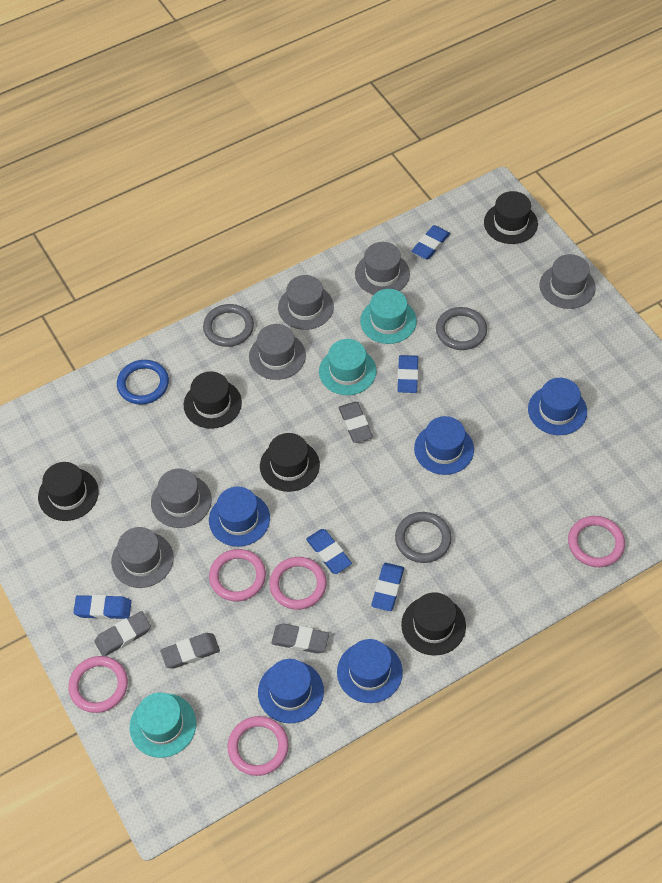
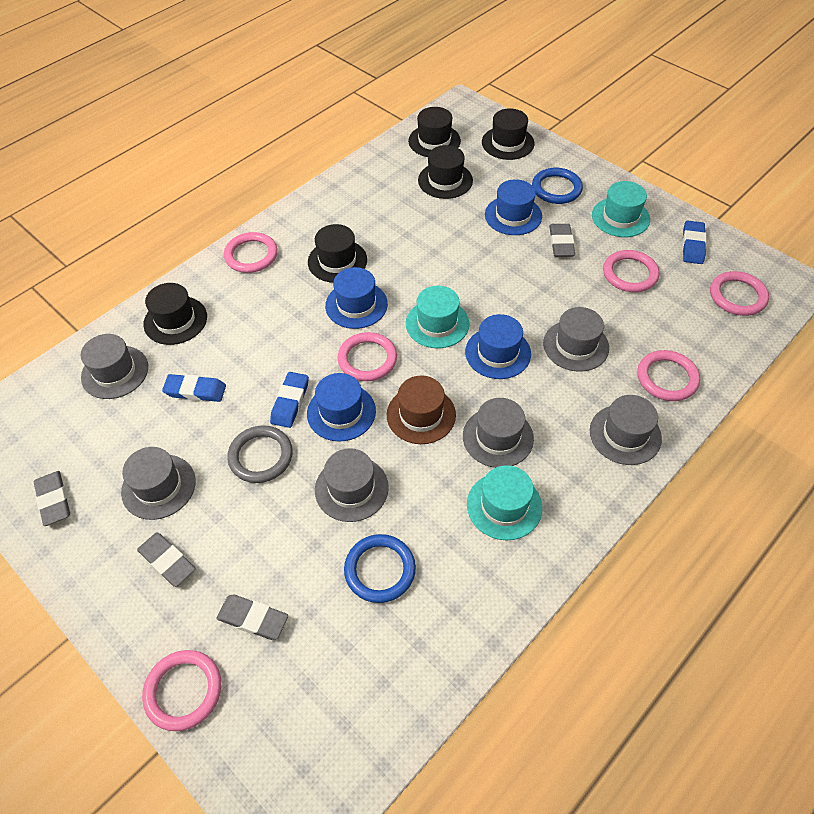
blue eraser: [73,595,131,619] [306,529,352,574] [371,563,404,611] [398,355,418,393] [411,225,450,260] = 5 -> [162,374,226,402] [270,372,309,428] [682,220,706,264] = 3
blue hat: [209,487,270,547] [258,659,324,723] [337,639,403,703] [414,416,474,475] [528,378,587,435] = 5 -> [307,373,376,442] [325,267,388,329] [465,314,531,379] [485,179,542,235] = 4
blue ring: [117,360,169,405] = 1 -> [344,534,416,603] [532,168,583,204] = 2
brown hat: none = 0 -> [387,375,456,444] = 1
grey ring: [203,304,254,347] [395,512,452,563] [436,307,487,350] = 3 -> [227,425,293,483] = 1
pink ring: [68,656,128,713] [209,549,266,601] [228,716,289,776] [269,557,327,610] [568,516,625,567] = 5 -> [142,650,221,731] [224,232,278,273] [337,332,397,381] [603,250,659,292] [637,350,700,401] [710,271,769,316] = 6

